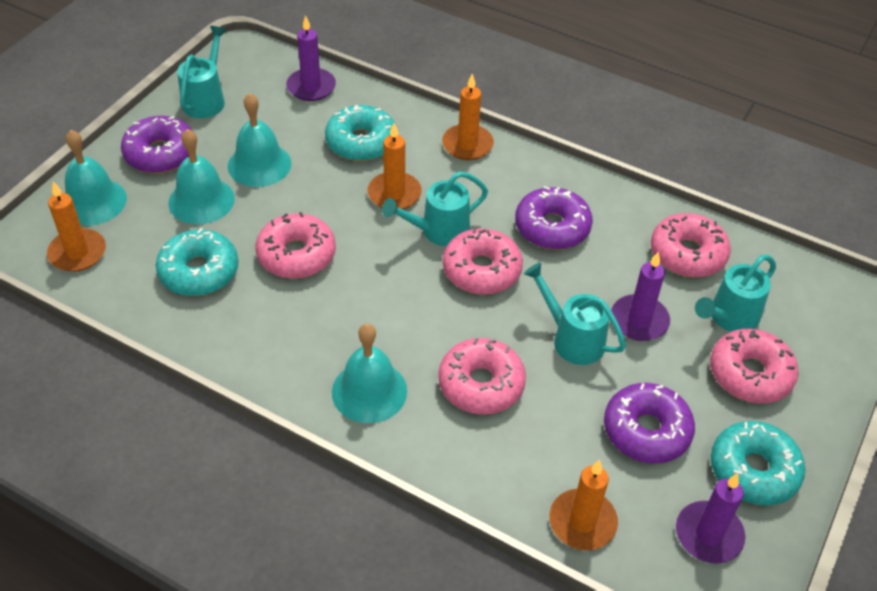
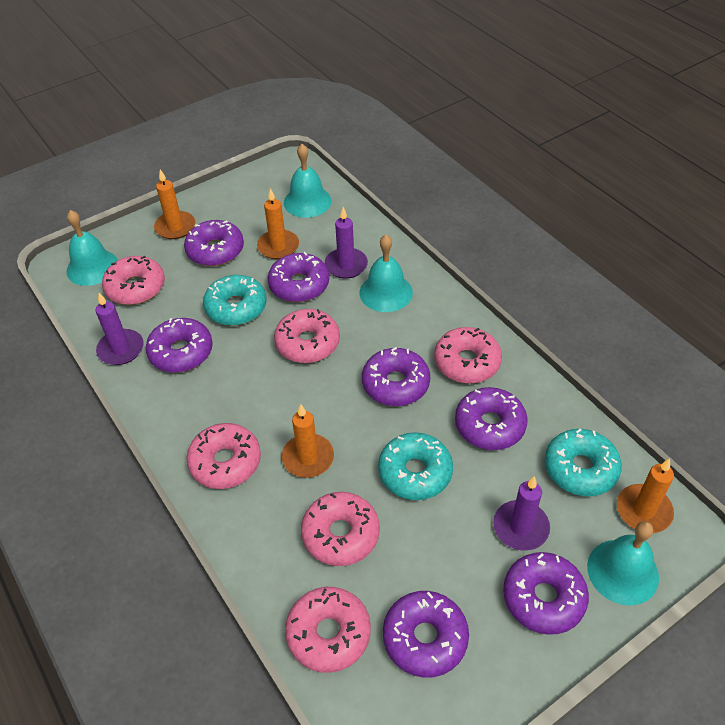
pink donut: [255,212,336,279] [438,338,526,415] [443,228,523,295] [651,213,731,278] [710,328,799,404] = 5 -> [102,256,165,305] [186,423,261,489] [274,309,340,363] [285,587,371,673] [301,492,380,566] [434,327,502,384] = 6
purple donut: [121,116,192,173] [515,186,593,250] [604,383,695,464] = 3 -> [146,318,213,373] [184,220,244,266] [268,252,329,302] [362,347,430,406] [383,591,469,678] [455,387,528,450] [503,552,589,635] = 7
turquoise watering can: [177,26,227,118] [382,171,488,246] [524,262,626,365] [695,254,776,332] = 4 -> none = 0

